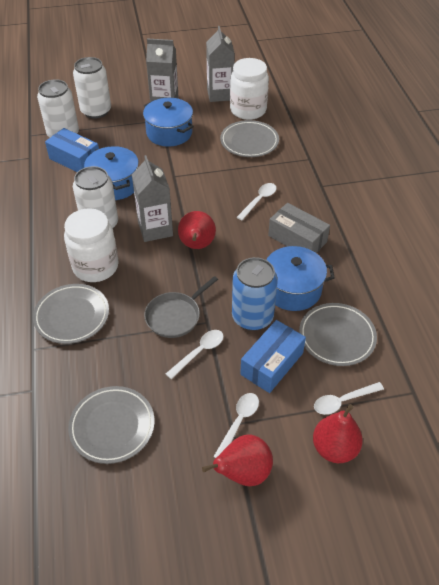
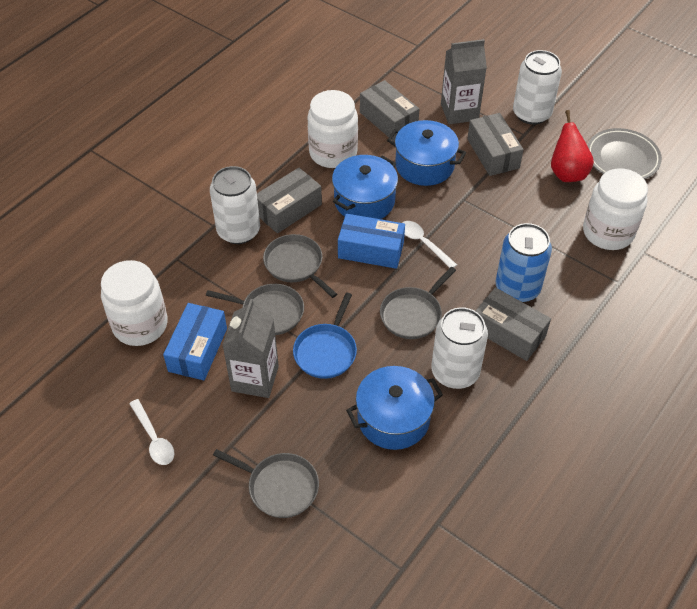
blue pan: none = 0 -> [293,293,357,379] = 1
grey box: [268,203,330,253] = 1 -> [257,168,322,233] [360,80,419,141] [467,113,524,176] [476,287,551,361] = 4
grey carton: [132,155,173,242] [146,38,178,102] [206,26,235,102] = 3 -> [222,299,279,398] [441,39,487,124] = 2
grey pan: [144,276,218,338] = 1 -> [206,284,304,335] [213,449,319,518] [263,234,337,298] [380,267,456,339] = 4
grey plate: [33,284,109,344] [68,386,155,464] [220,120,279,157] [299,303,377,366] = 4 -> [587,128,662,179] = 1
red pear: [178,211,216,249] [202,434,273,486] [313,404,363,463] = 3 -> [551,110,594,182] = 1
white jar: [64,208,119,282] [230,58,269,120] = 2 -> [101,260,168,346] [307,90,358,168] [583,168,648,250] = 3
white spoon: [166,330,224,379] [213,393,259,458] [237,183,277,220] [314,382,384,415] = 4 -> [129,399,174,465] [402,221,457,268] = 2

